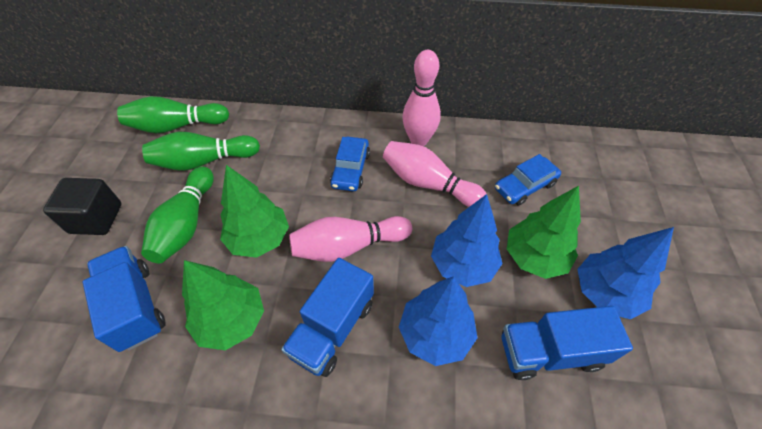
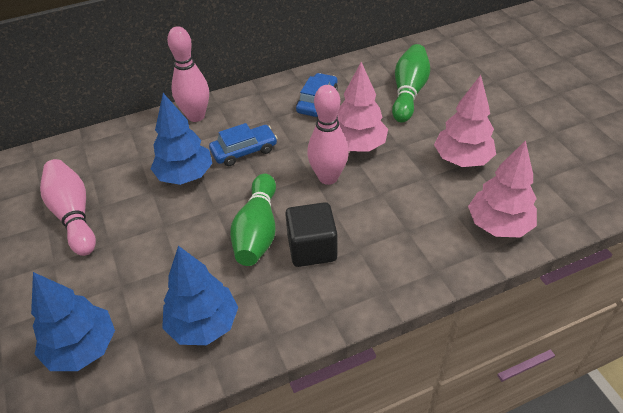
blue truck: [83,246,166,352] [281,258,374,377] [501,306,633,380] = 3 -> none = 0
green bowling pin: [117,96,229,133] [141,166,214,263] [142,132,260,171] = 3 -> [230,174,276,266] [392,44,430,123] = 2
green tree: [182,260,264,350] [220,165,289,258] [507,186,581,279] = 3 -> none = 0
pink tree: none = 0 -> [337,62,388,152] [434,75,496,167] [468,140,537,237] = 3

